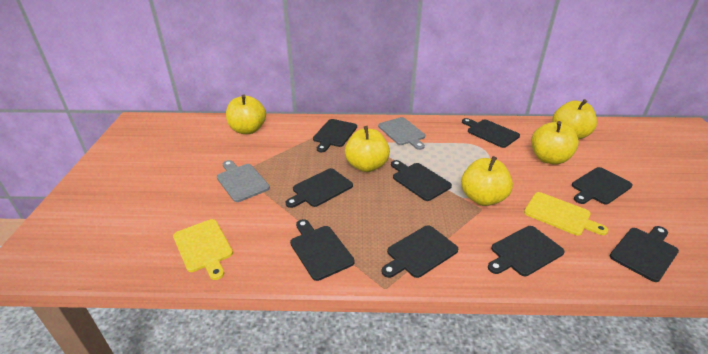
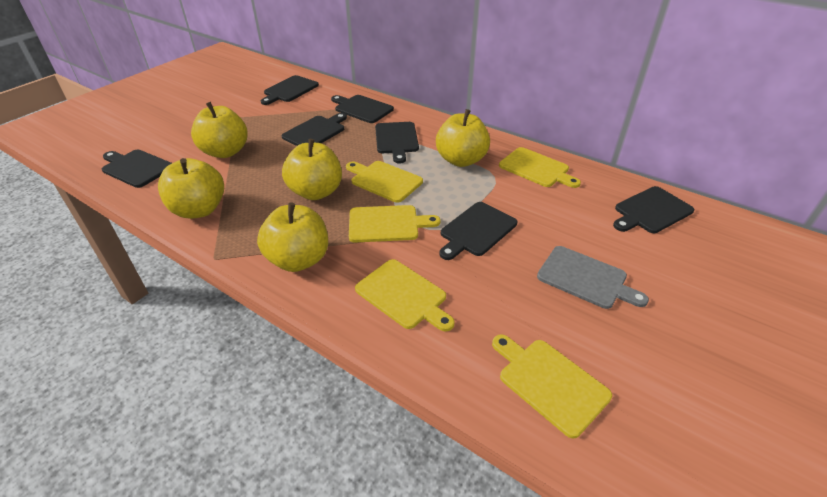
black cutting board: [286,168,353,208] [290,219,355,281] [313,119,357,152] [382,225,458,278] [391,160,452,201] [462,118,520,148] [488,226,565,276] [572,167,633,204] [610,226,679,282] = 9 -> [102,149,172,188] [261,75,319,105] [281,113,347,146] [331,95,394,123] [375,122,419,163] [439,202,517,260] [613,186,694,233] = 7
grey cutting board: [217,160,270,202] [378,117,425,150] = 2 -> [537,246,649,309] = 1
yellow cutting board: [173,219,233,280] [524,192,608,236] = 2 -> [346,161,423,203] [349,205,440,243] [355,259,455,331] [492,334,612,438] [499,147,581,188] = 5

